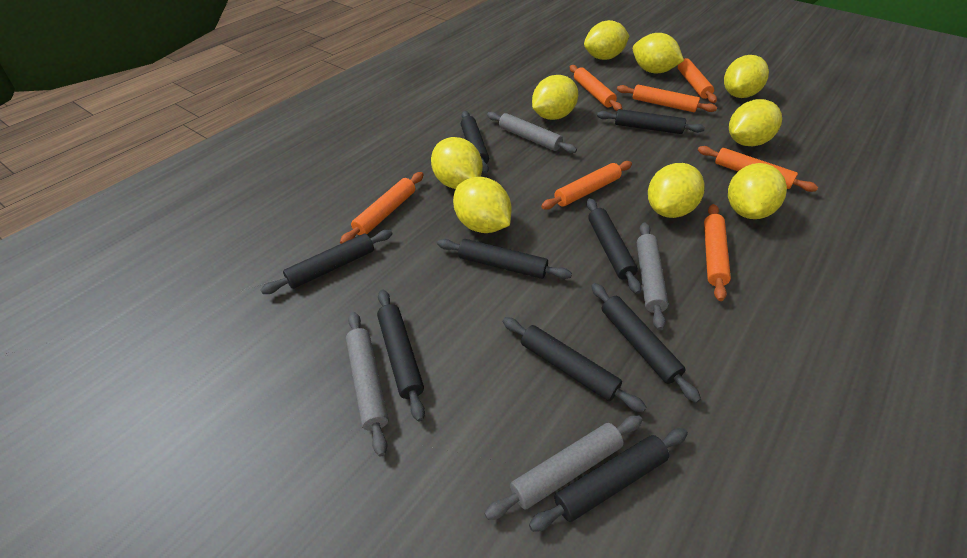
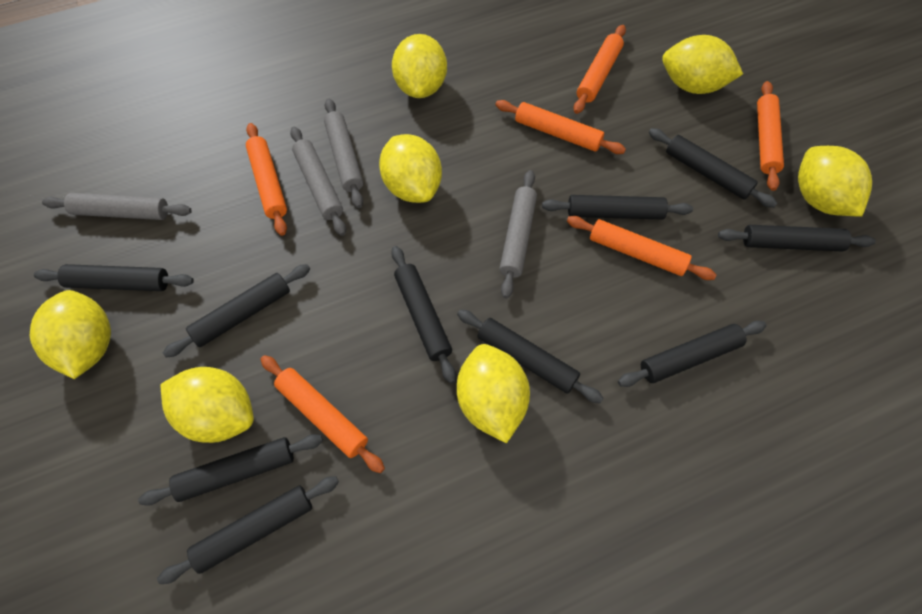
black rolling pin: [260,230,392,294] [377,289,425,422] [437,239,572,279] [461,111,489,174] [503,317,646,412] [529,428,688,532] [586,198,641,294] [591,283,701,403] [597,109,705,134] = 9 -> [34,264,194,291] [138,434,323,506] [157,476,339,584] [163,264,310,358] [391,246,456,384] [457,310,603,403] [542,195,693,220] [618,321,766,387] [649,128,777,208] [718,225,876,251] = 10
orange rolling pin: [340,172,424,244] [541,161,632,210] [570,65,622,111] [617,85,717,112] [678,58,717,103] [698,146,818,192] [704,204,731,301] = 7 -> [246,123,287,236] [260,355,385,473] [495,100,626,154] [567,216,716,280] [573,25,626,114] [757,81,784,191] = 6
yellow lemon: [431,137,483,189] [453,177,511,233] [532,75,578,120] [584,20,629,60] [633,33,684,73] [648,163,705,218] [724,55,769,98] [728,163,787,219] [729,99,782,146] = 9 -> [30,290,111,379] [161,367,254,443] [379,134,442,203] [392,34,447,98] [457,344,530,443] [662,35,743,94] [798,146,872,217] = 7

